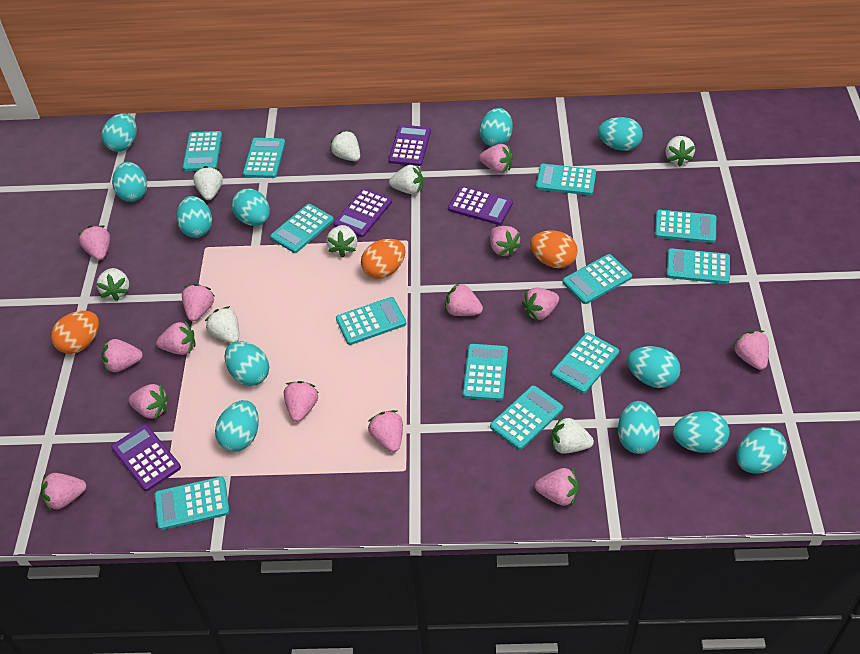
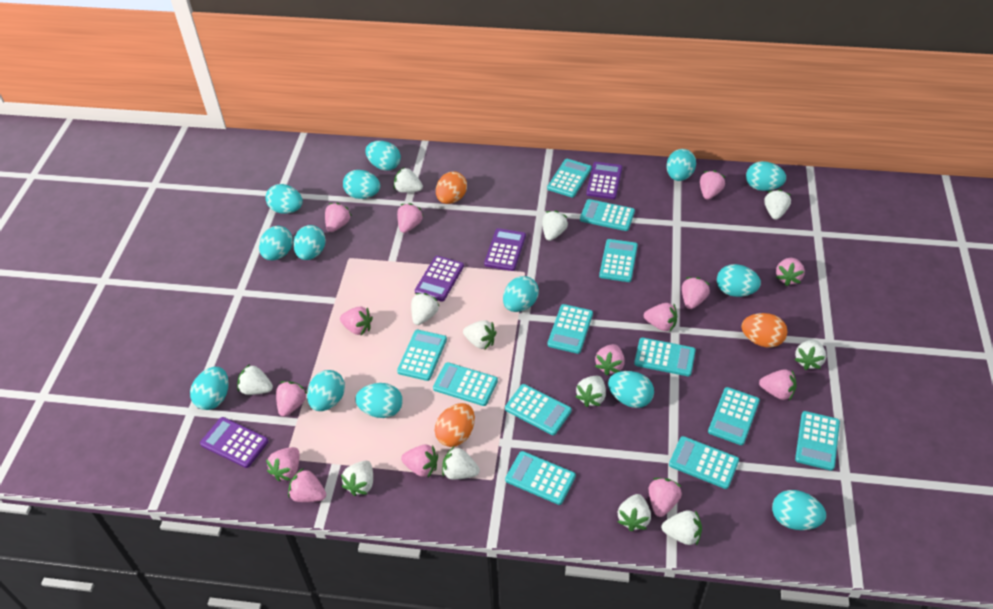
turquoise egg: [101,113,137,152] [112,162,147,202] [176,196,212,238] [215,400,259,452] [225,341,269,386] [232,189,270,226] [480,108,513,147] [598,117,643,151] [618,401,660,454] [627,346,680,388] [673,411,730,453] [737,427,787,474] = 12 -> [190,367,229,410] [259,226,293,260] [266,184,303,214] [293,225,326,260] [307,370,345,411] [343,170,380,199] [355,383,403,418] [365,141,401,171] [503,276,539,312] [608,371,654,408] [666,149,696,181] [717,264,761,297] [746,161,786,191] [772,490,826,530] = 14
white strawberry: [97,268,129,301] [193,166,223,200] [205,306,239,343] [327,225,357,258] [330,130,360,161] [389,165,423,194] [552,416,594,454] [665,136,695,167] = 8 -> [237,364,273,395] [341,461,373,496] [394,167,423,193] [411,293,440,325] [442,446,480,480] [463,320,497,349] [542,211,568,241] [575,376,606,407] [618,494,651,531] [661,510,702,546] [764,189,791,220] [794,340,826,370] = 12

